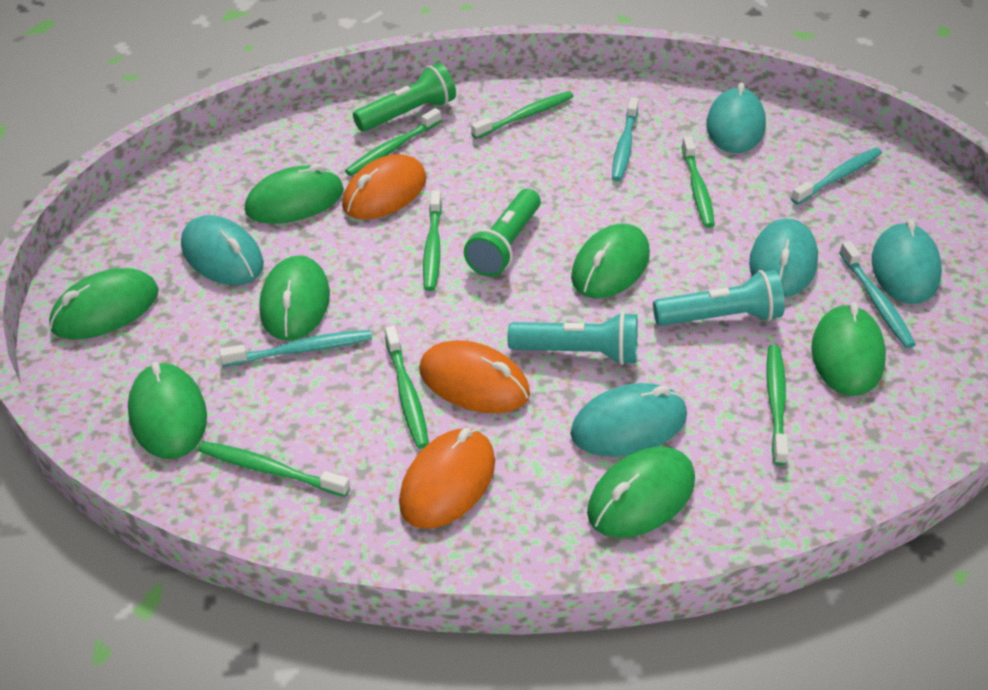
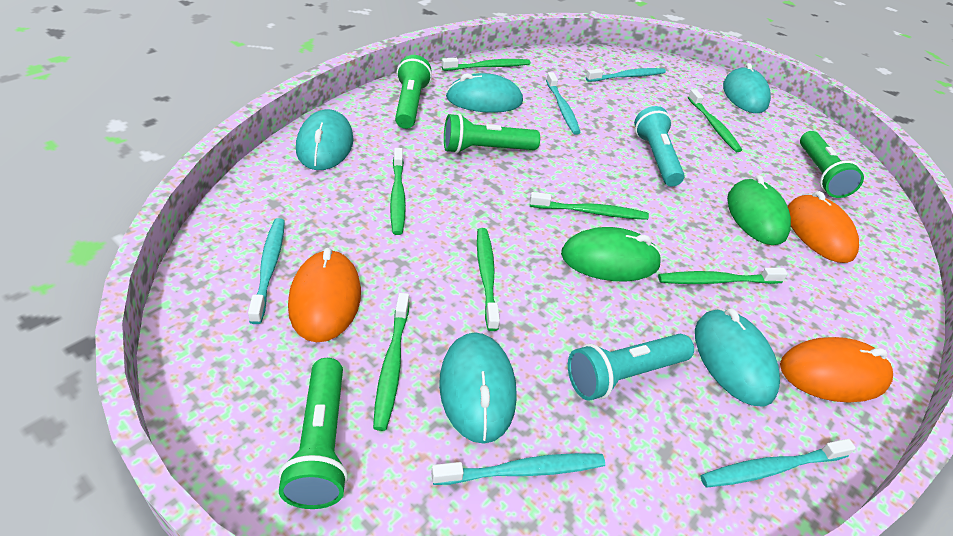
green flashlight: [353,63,456,131] [464,189,541,277] = 2 -> [279,358,348,509] [395,55,432,129] [444,113,540,154] [800,131,864,198] = 4
green mouse: [49,268,159,339] [128,362,207,459] [245,164,344,224] [259,255,330,341] [571,224,650,298] [587,446,695,538] [811,302,886,396] = 7 -> [561,227,662,281] [727,175,791,245] = 2
turquoise toothbrush: [219,330,372,367] [612,97,639,181] [791,148,882,204] [839,241,916,348] = 4 -> [248,218,285,324] [431,453,605,485] [546,72,581,135] [586,68,666,82] [701,439,856,487] = 5

